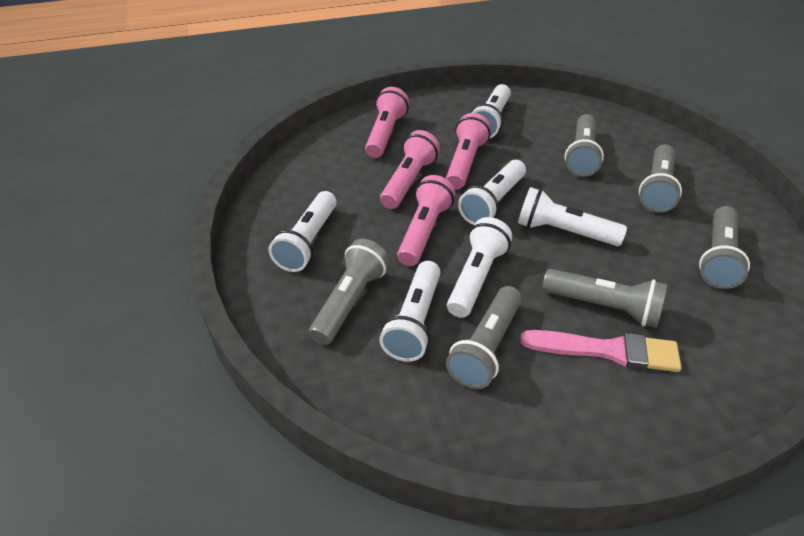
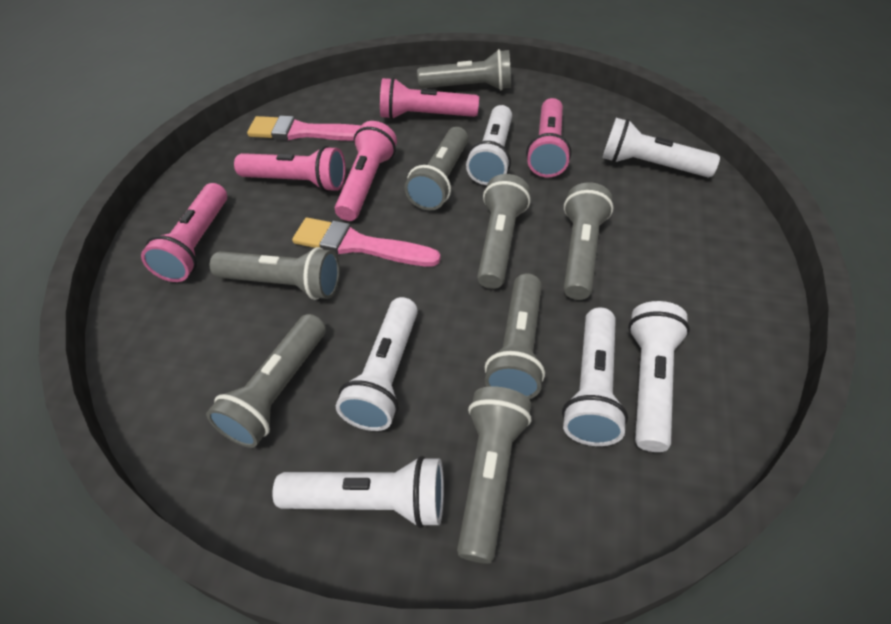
grey flashlight: [309,239,389,345] [446,286,522,389] [542,269,667,328] [565,114,604,177] [639,145,682,213] [699,206,750,289] = 6 -> [206,314,326,448] [210,247,340,300] [404,127,468,211] [417,49,511,90] [457,386,532,564] [477,174,530,289] [485,273,545,399] [563,182,614,300] = 8
pink brush: [520,330,682,372] = 1 -> [247,115,361,141] [292,218,441,267] = 2
pink flashlight: [365,87,409,158] [380,130,440,209] [397,175,455,266] [446,113,491,189] = 4 -> [141,183,227,282] [234,146,346,192] [335,121,397,221] [380,77,479,120] [526,98,571,177] = 5

